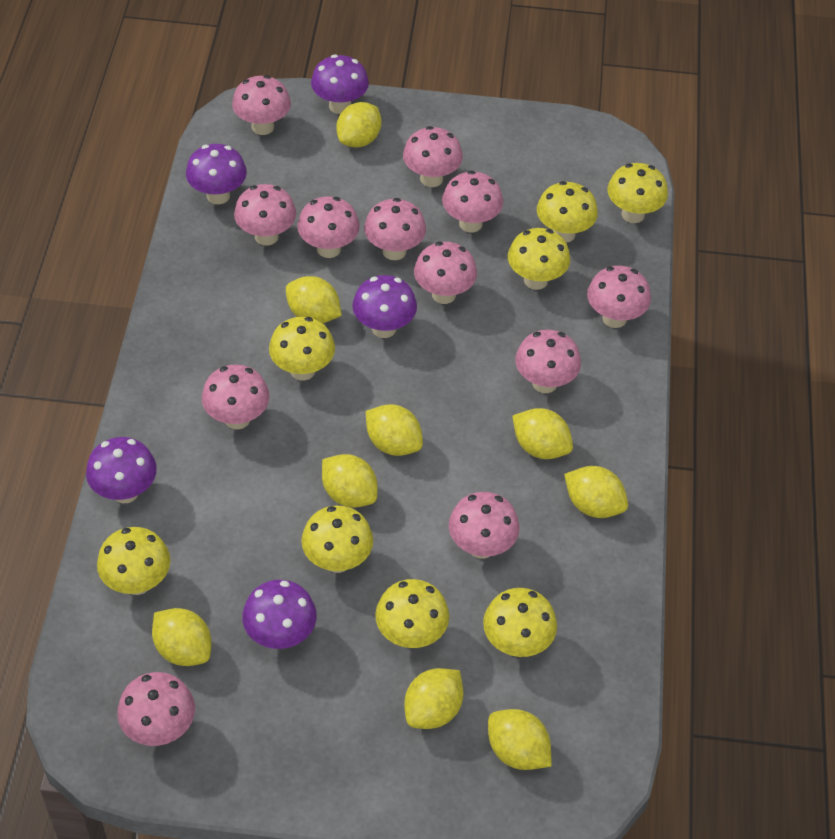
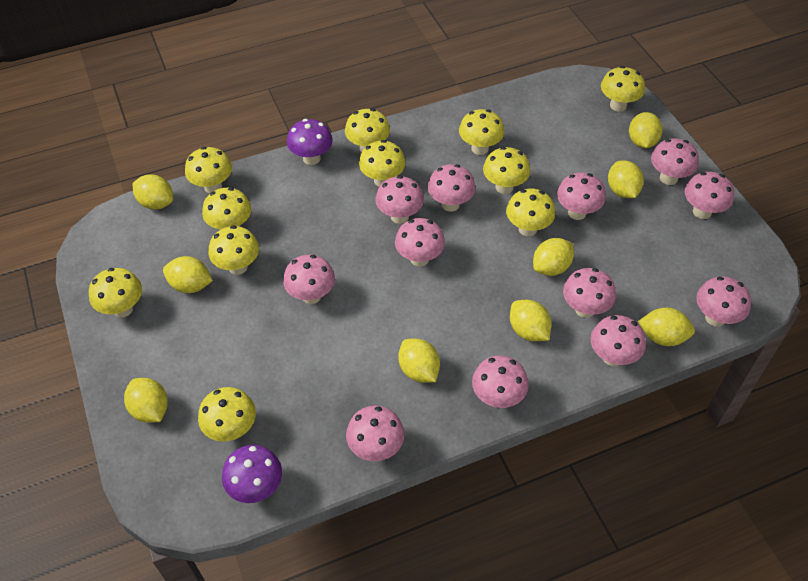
purple mushroom: [86,437,157,503] [186,144,247,204] [242,580,317,649] [311,55,369,114] [352,275,417,338] = 5 -> [222,445,282,503] [287,119,333,165] = 2
yellow mushroom: [97,527,170,595] [269,317,335,381] [301,505,373,573] [375,579,449,648] [483,588,557,657] [508,228,570,290] [537,181,598,243] [607,163,668,223] = 8 -> [89,268,142,317] [185,147,232,193] [198,387,256,442] [202,187,251,229] [209,226,259,275] [345,109,390,152] [359,140,406,187] [459,109,504,155] [483,147,530,194] [506,189,555,236] [601,66,645,112] = 11

